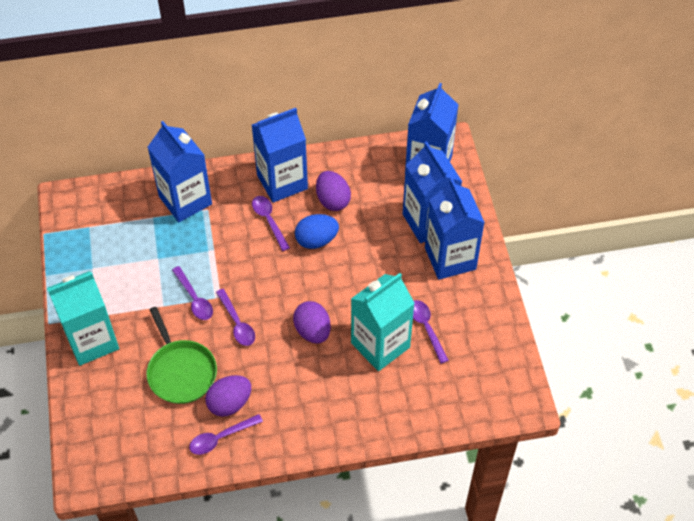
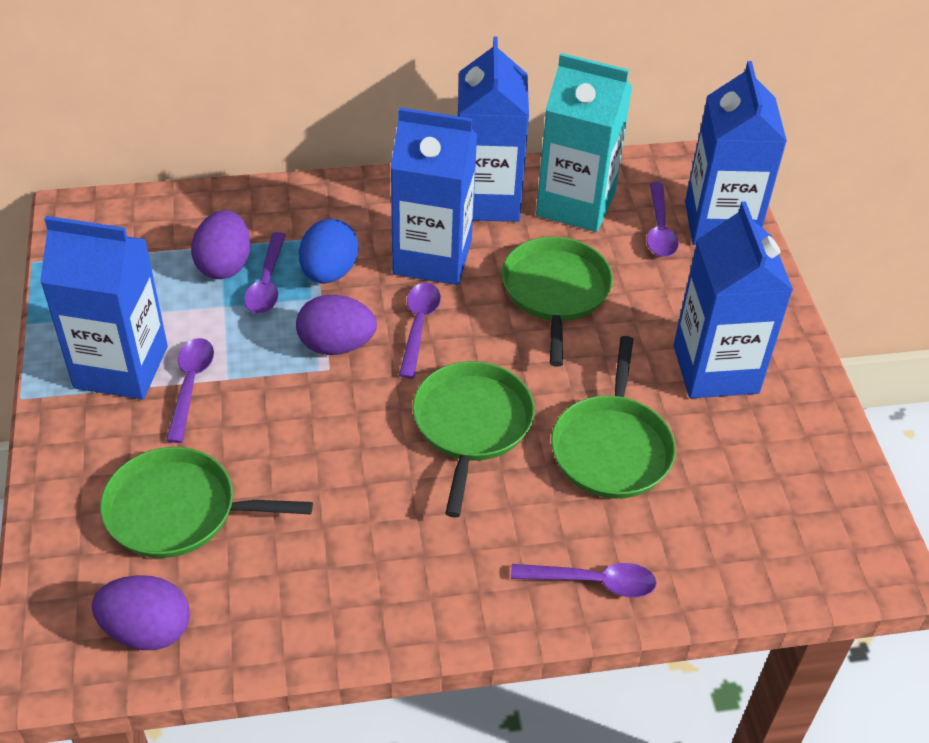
green pan: [146,307,217,404] = 1 -> [100,447,313,558] [412,361,535,517] [502,237,613,367] [551,336,676,499] = 4
turquoise carton: [47,271,119,366] [351,273,415,371] = 2 -> [536,53,632,232] = 1

